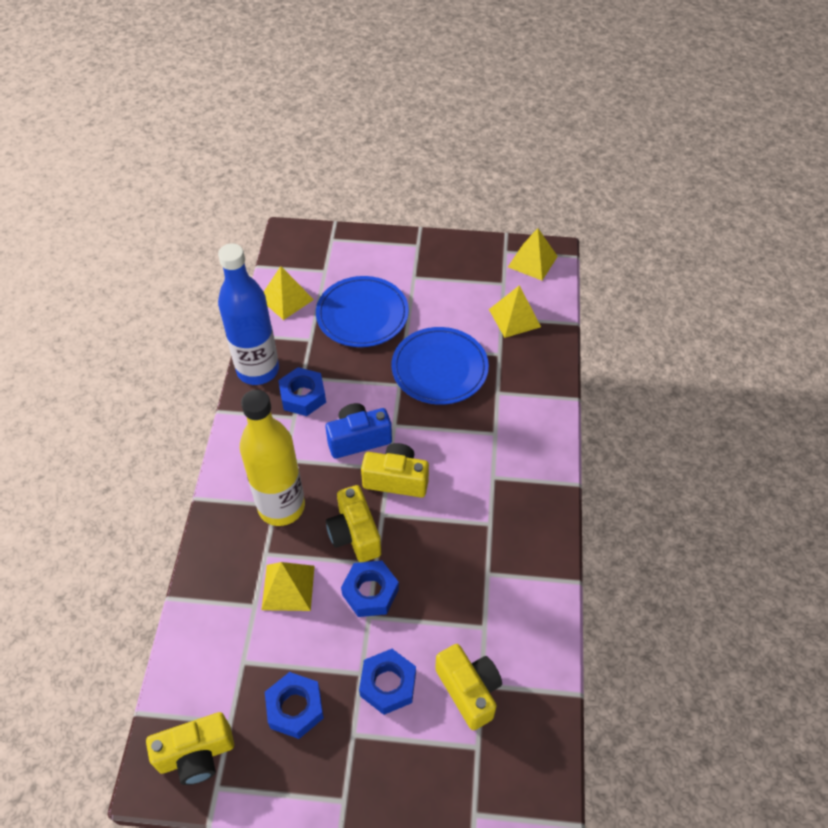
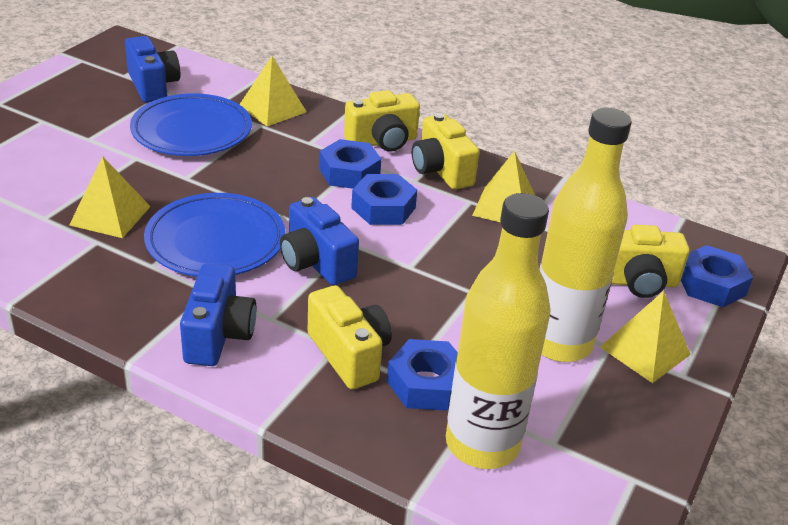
blue bottle: [218,243,279,385] = 1 -> none = 0
blue camera: [325,403,392,459] = 1 -> [125,36,181,103] [180,264,256,366] [280,197,359,285] = 3
yellow bottle: [240,390,305,526] = 1 -> [446,193,551,469] [539,108,632,362] = 2

